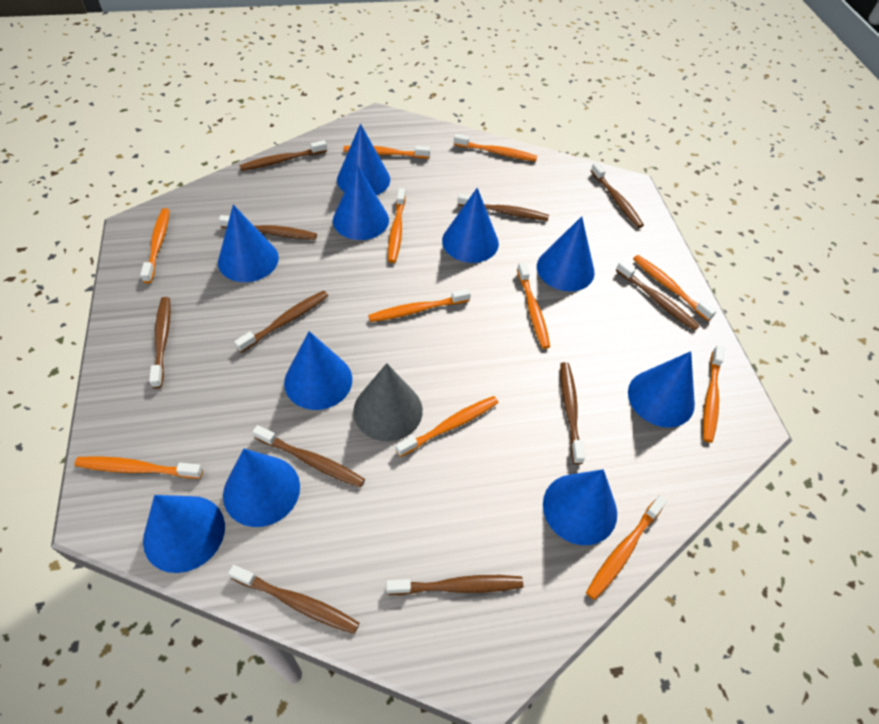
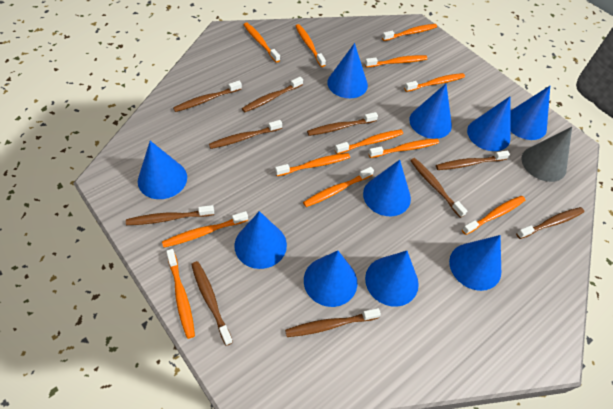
brown toothbrush: [149,297,171,389] [219,215,317,240] [228,565,359,634] [234,291,328,353] [239,140,327,171] [253,425,365,488] [386,575,523,595] [457,194,549,221] [560,362,585,464] [591,163,644,228] [616,261,699,331] = 11 -> [126,205,214,225] [173,81,242,112] [191,261,233,346] [209,120,282,149] [242,77,303,113] [285,308,381,337] [307,112,378,136] [410,158,467,218] [436,151,510,170] [516,207,584,239] = 10
orange toothbrush: [75,456,203,478] [140,208,170,283] [343,146,430,158] [368,289,471,322] [388,188,405,263] [396,396,498,457] [454,134,537,161] [517,262,550,349] [586,495,667,600] [633,255,717,321] [703,345,724,443] = 11 -> [162,211,248,248] [166,249,195,339] [243,22,280,63] [275,153,350,176] [296,24,326,67] [303,167,374,207] [335,129,403,154] [365,55,428,67] [368,138,439,158] [382,24,437,41] [404,73,465,92] [462,196,525,235] = 12

